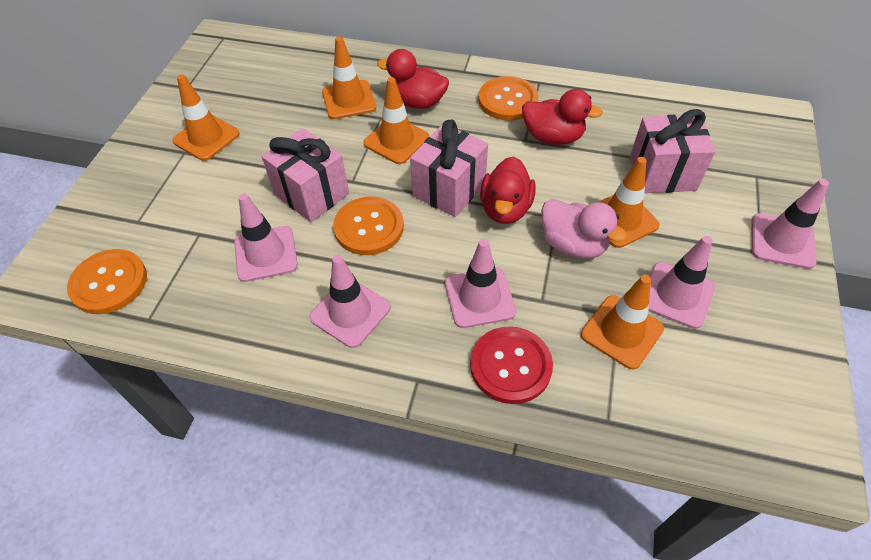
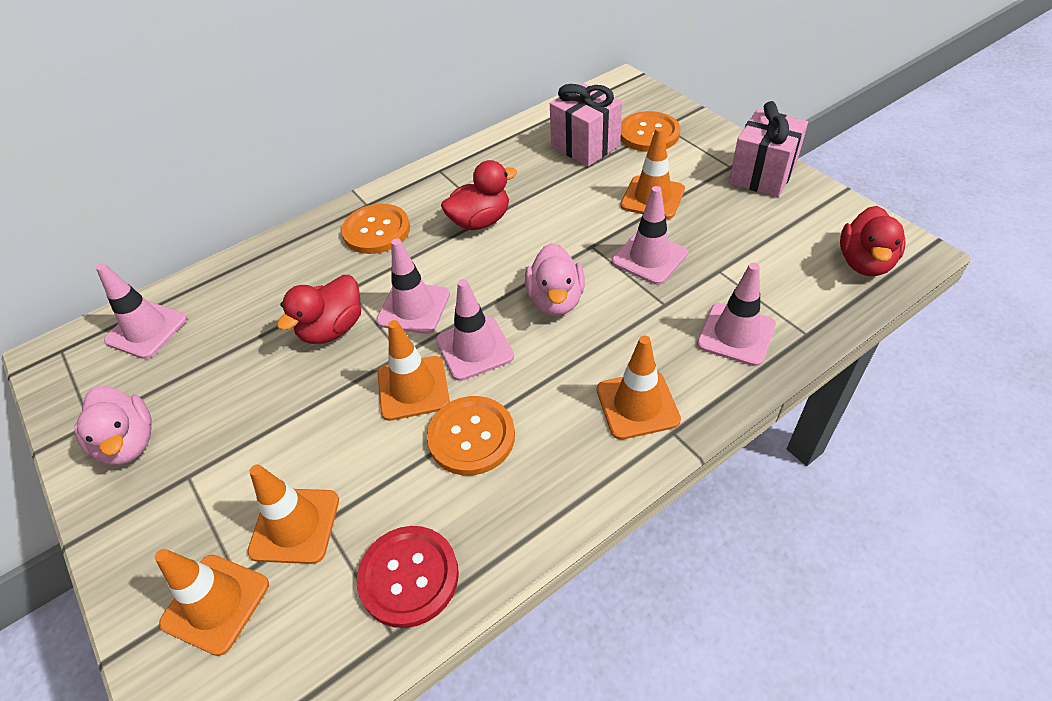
pink duck: [541,199,627,259] = 1 -> [74,386,152,465] [525,243,585,316] = 2
pink gift: [262,128,349,222] [410,120,488,217] [630,109,715,193] = 3 -> [550,83,622,166] [729,101,808,197] = 2

